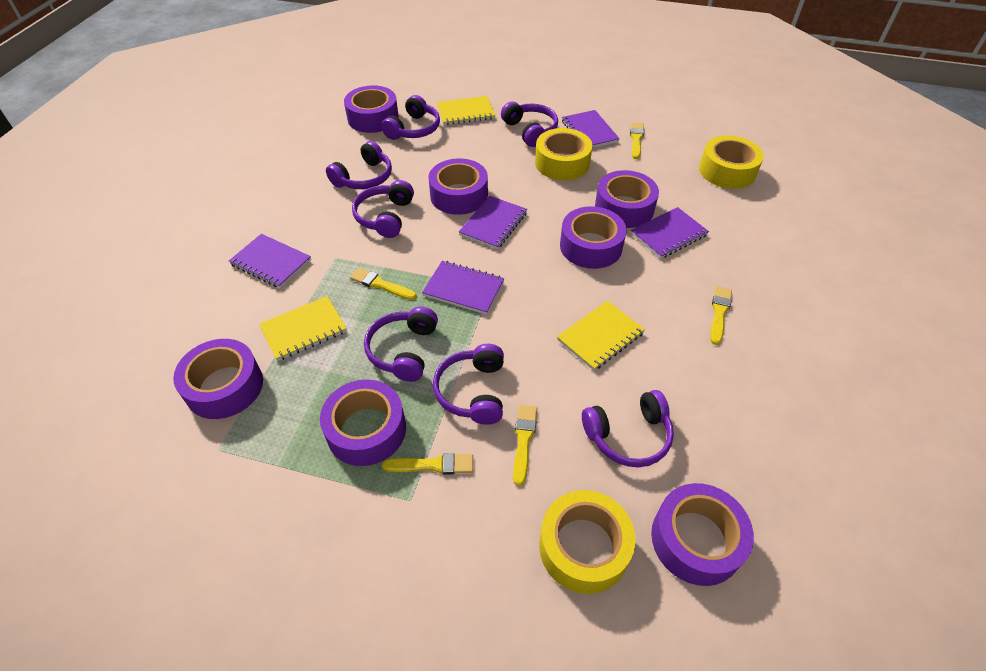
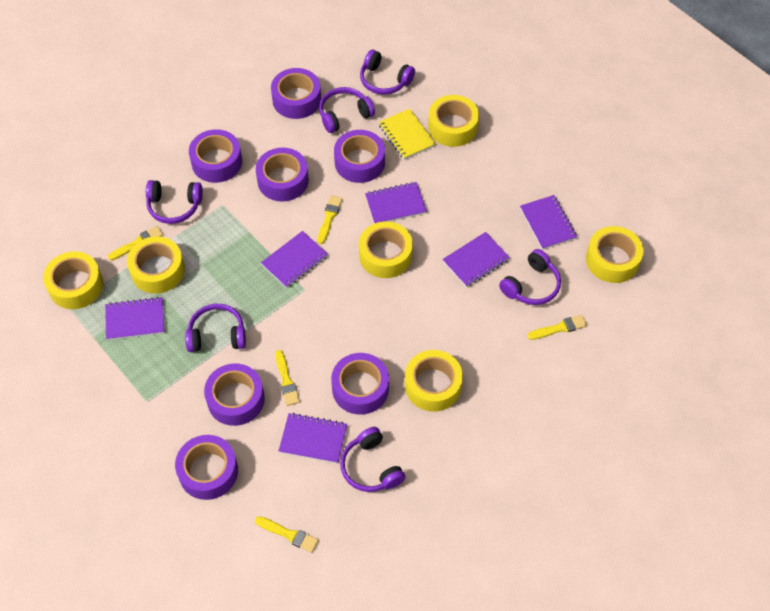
purple headphones: [326,141,392,189] [352,180,414,238] [364,306,438,382] [381,95,440,140] [433,344,504,425] [501,101,558,147] [582,390,674,467] = 7 -> [146,180,203,224] [185,304,246,352] [319,87,375,133] [340,427,406,492] [360,50,415,95] [499,249,561,305] = 6
purple notebook: [229,234,311,288] [422,261,504,315] [459,196,527,249] [562,110,620,148] [631,207,709,259] = 5 -> [105,297,164,340] [261,231,328,288] [279,413,347,464] [365,182,427,224] [442,232,510,287] [520,195,577,250] = 6
yellow notebook: [259,296,347,361] [437,96,495,125] [557,301,645,371] = 3 -> [379,109,435,160] = 1
yellow tape: [535,128,593,180] [539,490,636,594] [699,135,764,189] = 3 -> [43,251,103,309] [127,236,185,294] [359,221,413,278] [405,350,463,412] [428,95,479,147] [586,226,644,283] = 6

